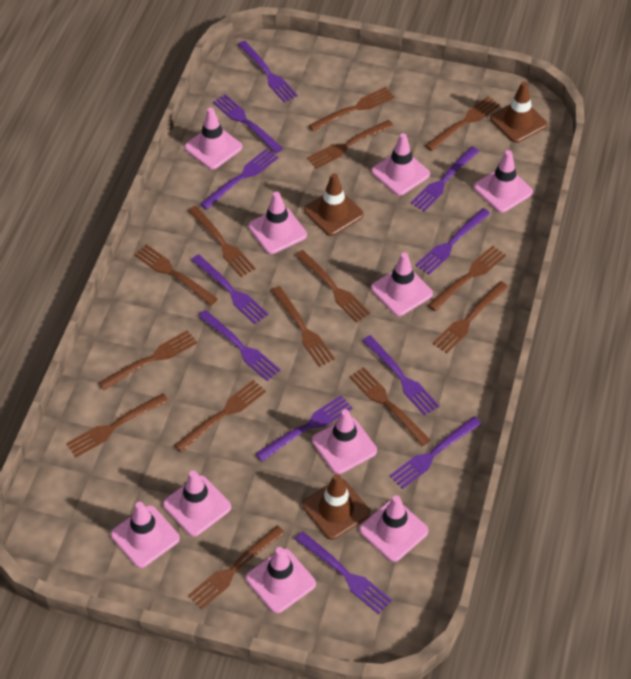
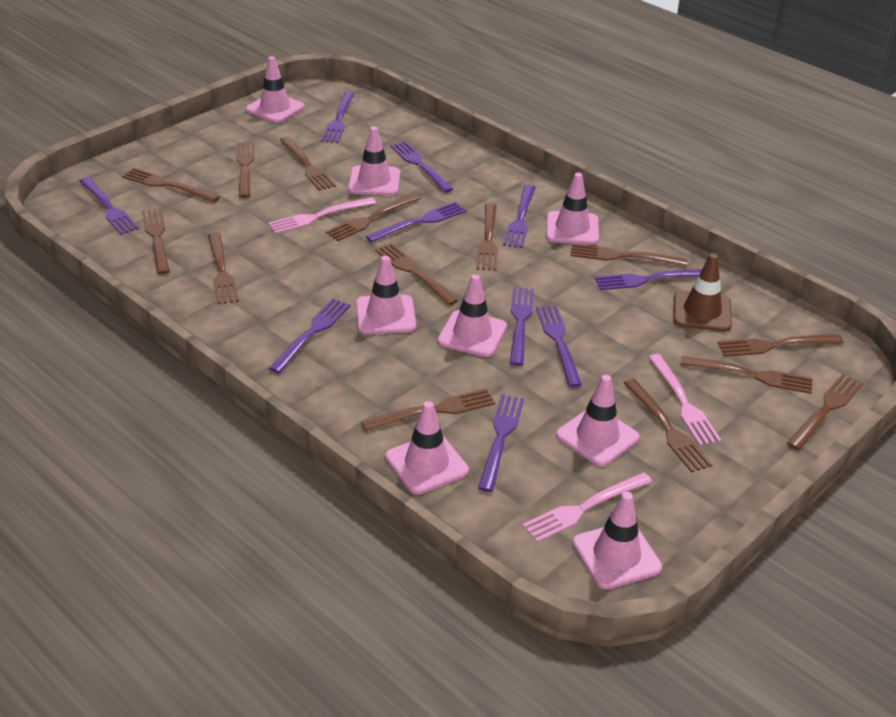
brown traffic cone: [302,474,370,540] [304,173,364,236] [490,81,547,143] = 3 -> [673,253,732,332] = 1
pink fork: none = 0 -> [268,197,376,234] [522,472,652,542] [648,354,721,446] = 3
pink traffic cone: [111,502,180,568] [163,470,231,537] [184,108,242,170] [246,547,316,613] [248,192,307,254] [312,409,377,474] [359,496,429,562] [371,133,430,196] [371,253,433,316] [474,150,533,213] = 10 -> [245,56,305,123] [348,126,400,196] [356,256,416,334] [385,401,469,495] [437,274,507,357] [546,173,599,245] [556,375,640,467] [572,492,662,589] = 8
purple fork: [191,254,268,324] [198,310,281,381] [200,149,278,209] [213,94,283,153] [237,41,298,103] [255,396,353,462] [295,531,392,614] [362,335,439,416] [390,416,482,489] [411,146,480,211] [415,208,490,275] = 11 -> [80,177,139,235] [268,298,351,373] [321,92,354,143] [365,202,466,243] [390,141,453,193] [478,395,524,492] [503,185,536,248] [510,287,534,366] [536,305,582,387] [595,269,702,290] = 10

